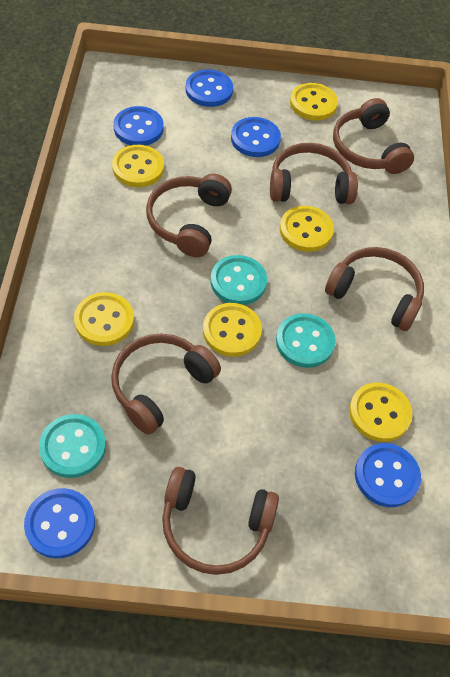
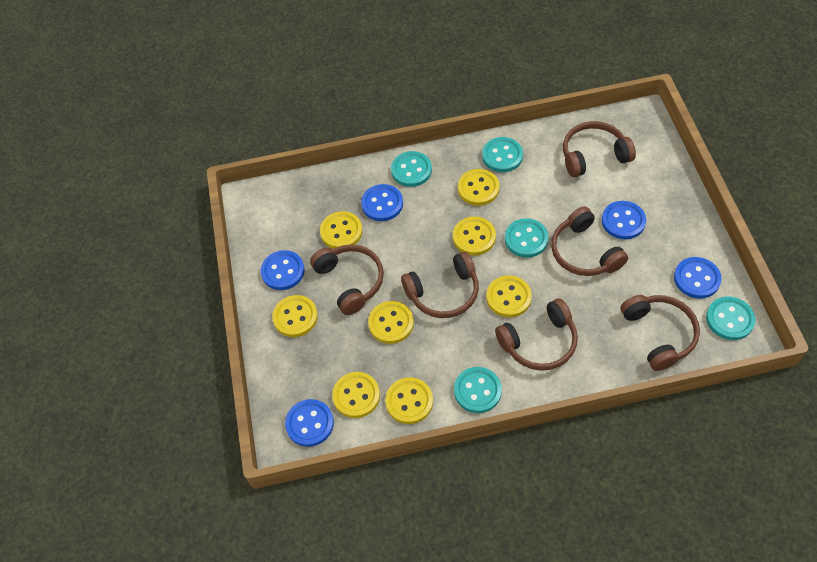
turquoise button: [39,414,106,478] [210,255,267,305] [276,313,336,368] = 3 -> [391,151,432,187] [454,367,502,413] [482,137,523,172] [505,218,549,258] [706,297,756,340] = 5
yellow button: [74,292,134,346] [112,145,164,187] [203,303,262,357] [280,206,334,252] [290,83,338,121] [349,383,412,442] = 6 -> [272,295,318,337] [320,211,363,249] [332,372,380,418] [368,301,414,344] [385,377,433,424] [453,217,496,256] [458,169,500,206] [486,275,532,317] = 8

